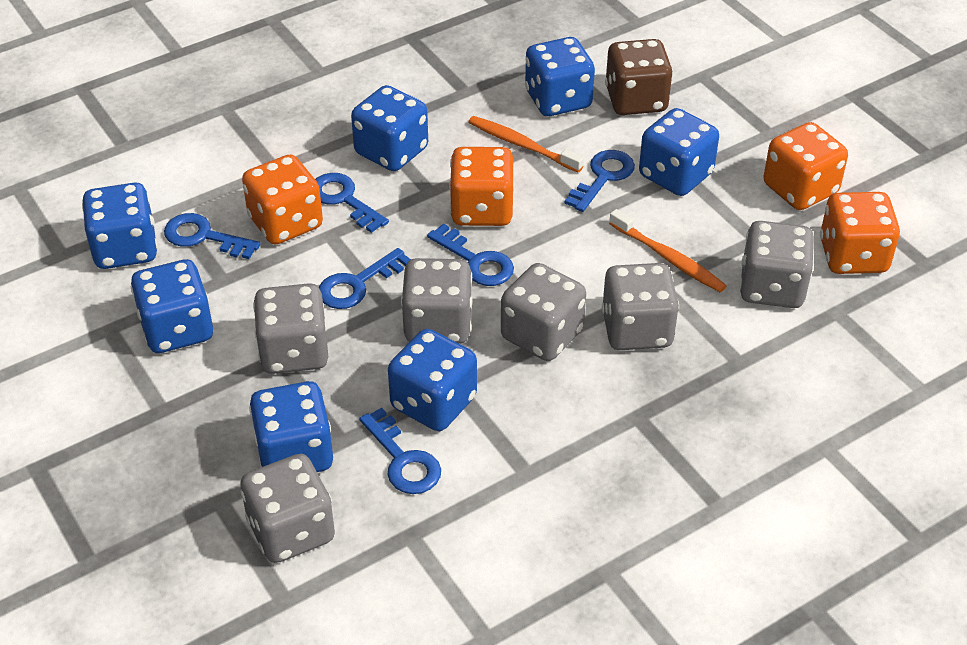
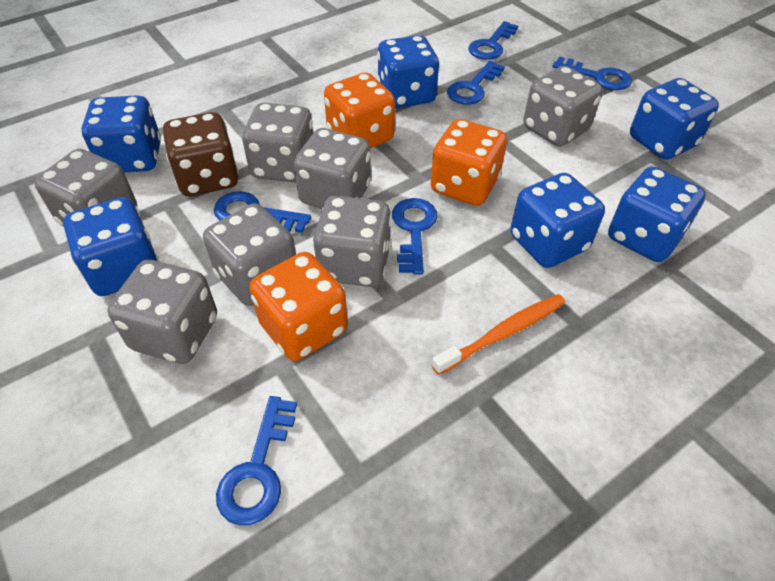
blue dice: [82,183,158,269] [131,259,213,353] [249,381,333,472] [351,85,428,171] [388,329,477,431] [525,37,595,116] [639,108,719,196] = 7 -> [63,197,159,296] [82,95,161,172] [377,35,439,108] [510,173,605,268] [608,167,706,262] [630,78,719,160] = 6
grey dice: [240,454,335,563] [253,283,328,374] [401,258,473,344] [501,263,586,361] [602,263,679,350] [739,221,814,308] = 6 -> [34,149,137,227] [107,260,217,364] [203,203,296,306] [242,102,313,183] [294,128,371,209] [313,196,392,287] [523,66,603,147] = 7
orange dice: [242,154,323,244] [449,147,515,226] [763,122,848,210] [820,192,900,274] = 4 -> [249,252,348,361] [324,73,395,148] [431,119,507,206] = 3
orange toothbrush: [469,116,584,173] [609,209,727,292] = 2 -> [432,294,565,375] = 1

